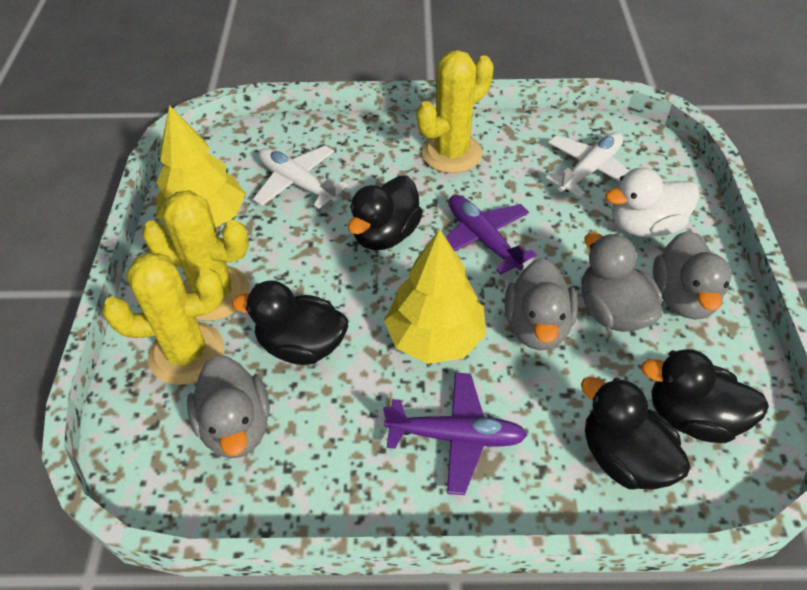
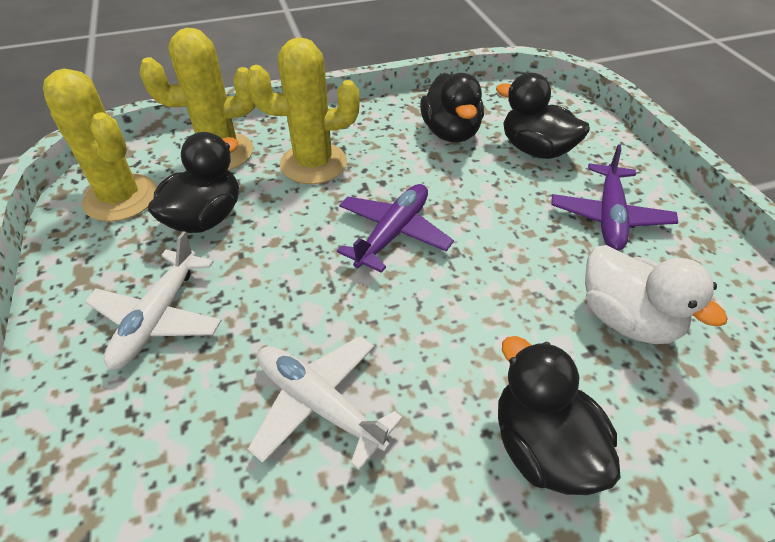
grey duck: [187,355,270,458] [505,258,578,350] [581,232,662,332] [653,231,731,320] = 4 -> none = 0
yellow tree: [156,105,245,227] [384,229,486,364] = 2 -> none = 0

